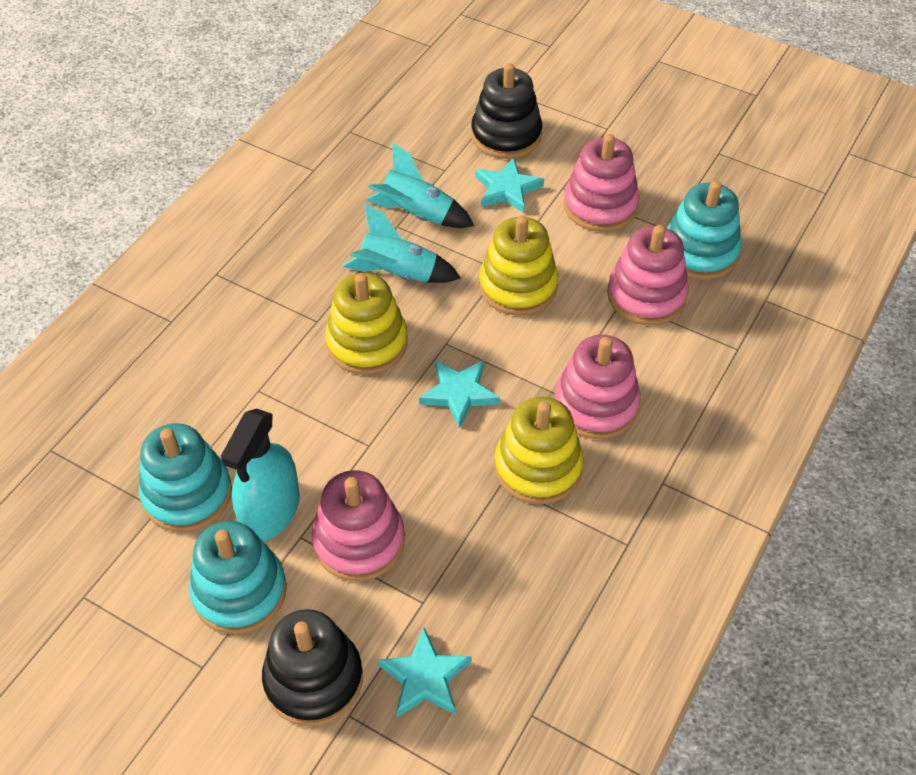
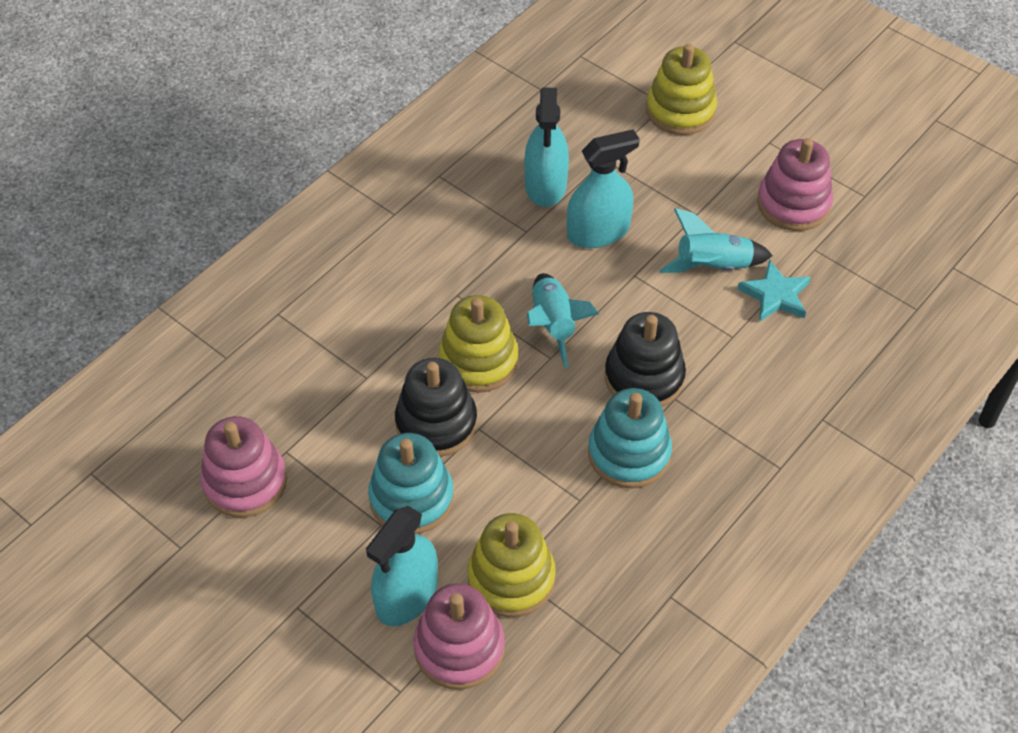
pink stacking toy: [312,470,405,581] [554,335,641,439] [563,134,639,232] [607,225,689,325] = 4 -> [200,416,287,518] [414,583,505,690] [757,138,833,231] = 3
turquoise spray bottle: [221,409,300,542] = 1 -> [366,506,438,626] [524,87,569,207] [567,129,640,248] = 3
turquoise stacking toy: [139,423,232,532] [189,521,287,634] [667,181,741,280] = 3 -> [368,433,454,534] [588,388,672,489] = 2
turquoise star: [378,627,472,717] [419,360,500,428] [475,158,544,213] = 3 -> [738,260,811,322] = 1

